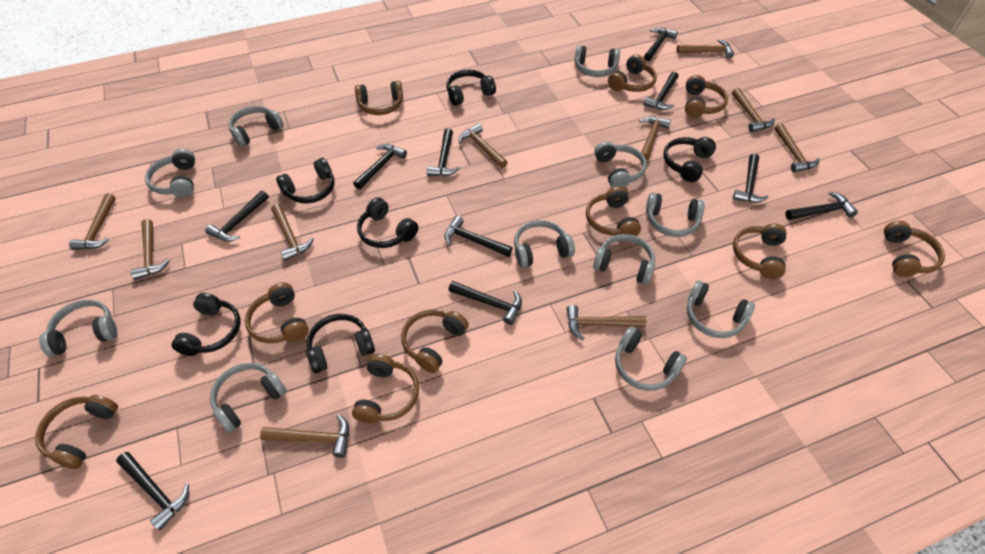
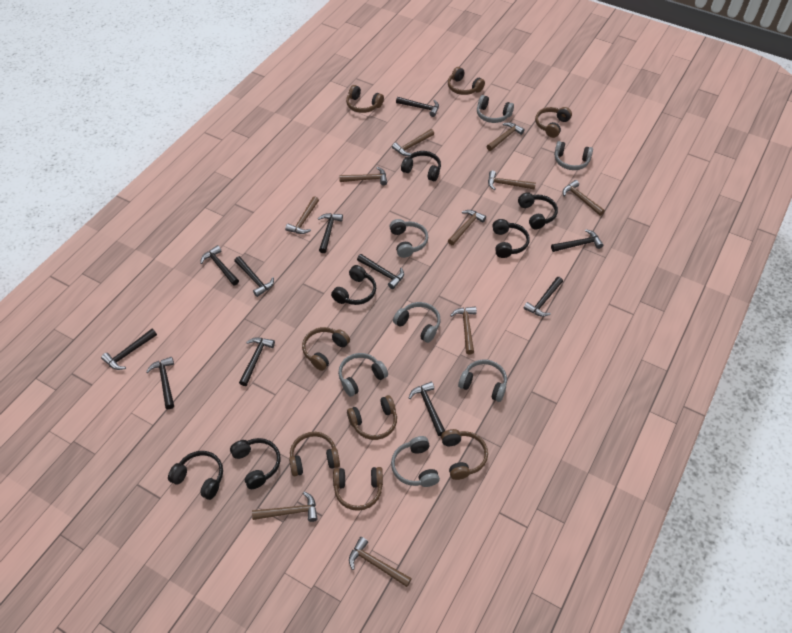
black hammer: [116,452,189,531] [205,190,269,242] [353,144,407,189] [427,128,460,176] [444,216,512,257] [448,281,522,325] [644,27,678,61] [644,72,679,110] [733,154,768,203] [785,192,858,220] = 10 -> [101,329,157,370] [146,357,174,409] [200,245,239,285] [234,256,274,297] [239,337,275,386] [318,213,343,253] [357,254,404,289] [396,97,439,117] [409,382,445,436] [523,277,563,317] [551,229,603,252] = 11
brown headphones: [35,395,118,469] [245,282,309,343] [352,354,419,424] [355,81,403,115] [401,309,469,373] [586,186,641,236] [608,54,657,92] [685,75,728,118] [733,223,786,279] [884,221,945,277] = 10 -> [289,432,340,476] [302,327,350,371] [333,467,383,511] [346,85,384,113] [347,395,397,440] [441,429,488,480] [448,67,485,95] [535,107,572,138] = 8
grey headphones: [39,300,117,357] [145,149,195,198] [210,363,287,433] [229,106,284,147] [514,220,575,268] [574,45,620,77] [593,234,655,285] [594,141,647,188] [615,326,687,391] [646,193,705,237] [687,280,755,338] = 11 -> [338,353,388,397] [389,219,428,258] [391,436,440,487] [393,302,441,343] [458,360,507,402] [477,95,514,123] [554,141,593,170] = 7

